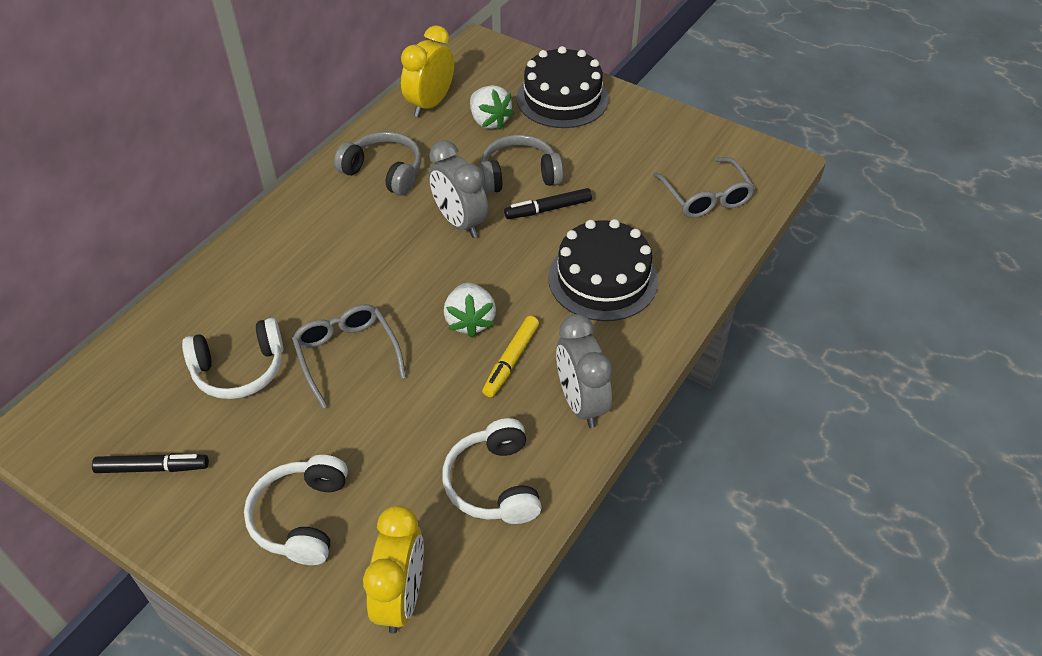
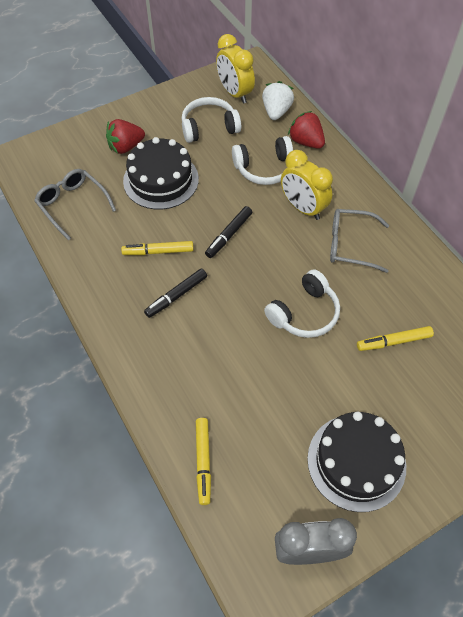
grey clock: [429,140,488,238] [556,314,613,428] = 2 -> [275,518,357,565] = 1
grey headphones: [334,131,422,196] [481,135,563,194] = 2 -> none = 0
red strawberry: none = 0 -> [106,119,145,154] [288,111,325,149] = 2
white strawberry: [444,283,496,338] [470,85,514,130] = 2 -> [262,81,294,120] = 1
yellow marker: [482,316,539,397] = 1 -> [121,241,194,255] [196,418,211,505] [357,326,434,351] = 3

